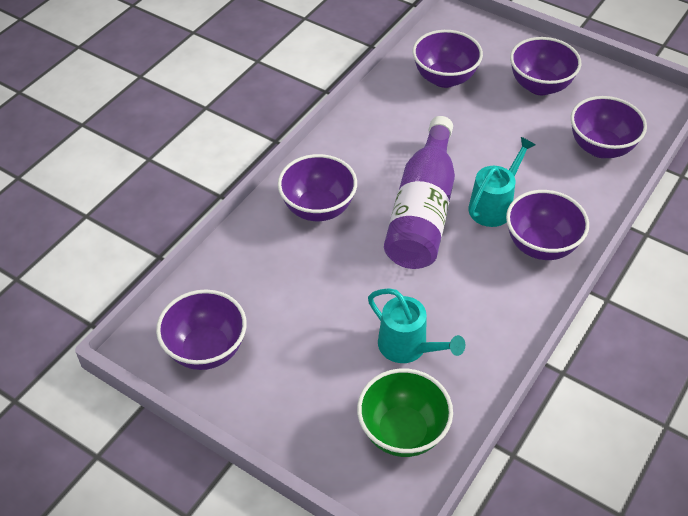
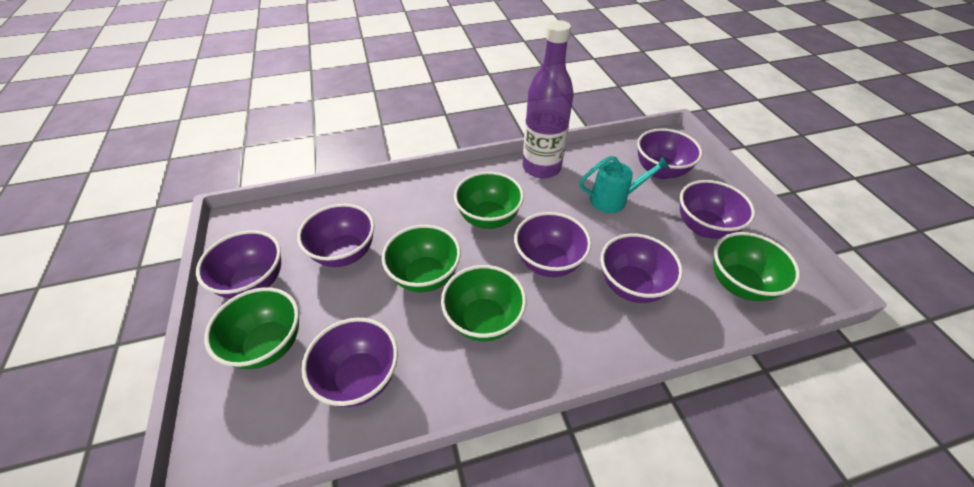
green bowl: [357,369,453,457] = 1 -> [204,287,299,369] [382,225,461,293] [441,265,527,341] [454,172,524,229] [713,232,800,301] = 5
purple bowl: [156,289,247,370] [278,154,357,221] [413,30,483,88] [506,190,589,260] [510,37,581,95] [571,96,647,158] = 6 -> [196,230,281,299] [297,204,374,267] [302,318,398,407] [514,212,591,277] [601,233,683,303] [637,128,703,179] [680,180,755,239] = 7
turquoise watering can: [368,288,465,363] [468,137,535,227] = 2 -> [580,156,670,213] = 1

